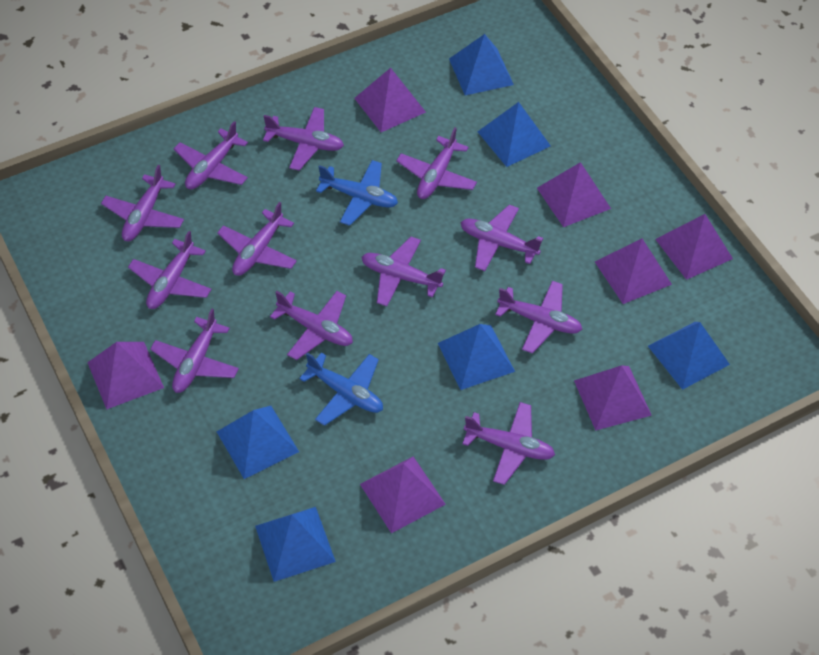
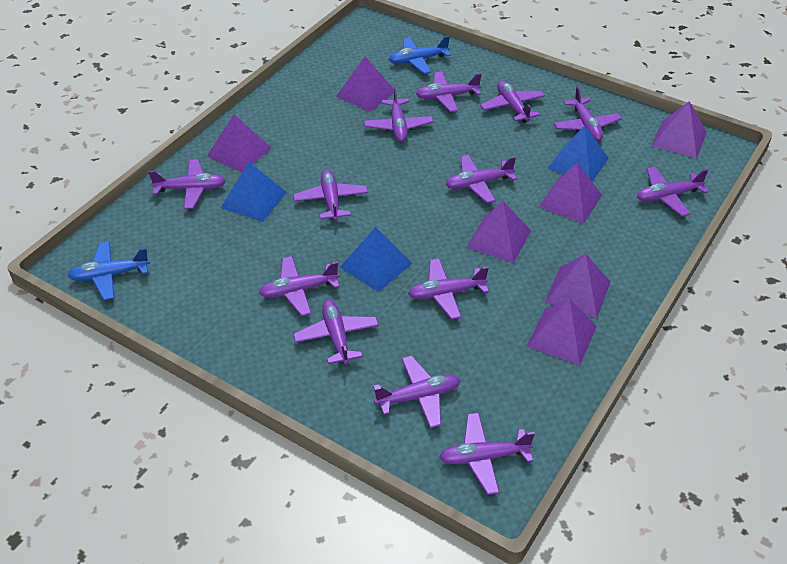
blue pyramid: [217,406,299,479] [255,507,336,582] [438,324,515,390] [449,34,514,95] [478,102,551,167] [648,322,730,390] = 6 -> [221,162,287,222] [340,227,412,292] [547,126,609,182] = 3
purple plane: [101,165,184,241] [128,231,212,309] [150,309,239,393] [174,121,248,189] [217,202,297,276] [263,107,344,170] [270,291,353,360] [362,237,446,306] [396,128,477,199] [460,205,543,271] [462,402,555,485] [495,281,583,354] = 12 -> [148,159,226,209] [259,256,340,316] [293,169,368,221] [293,300,379,365] [364,86,433,142] [373,356,460,428] [408,258,489,320] [416,72,482,112] [439,413,535,495] [445,155,517,203] [480,81,545,123] [554,86,622,141] [637,167,709,216] = 13

